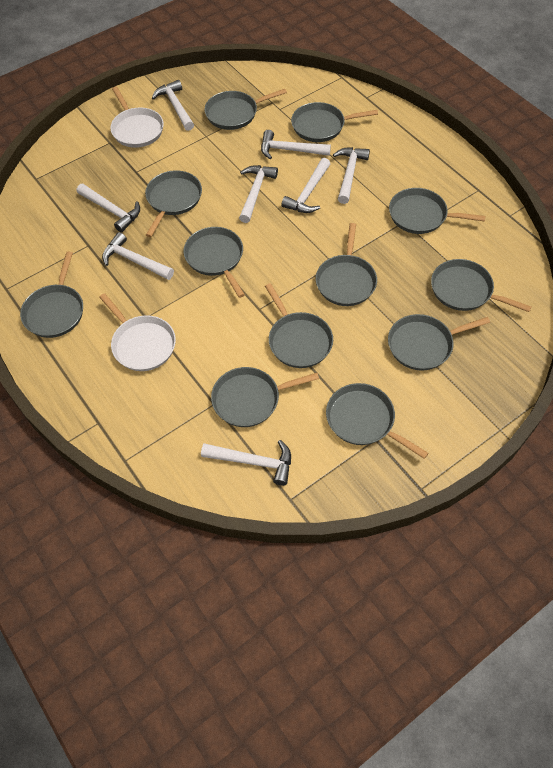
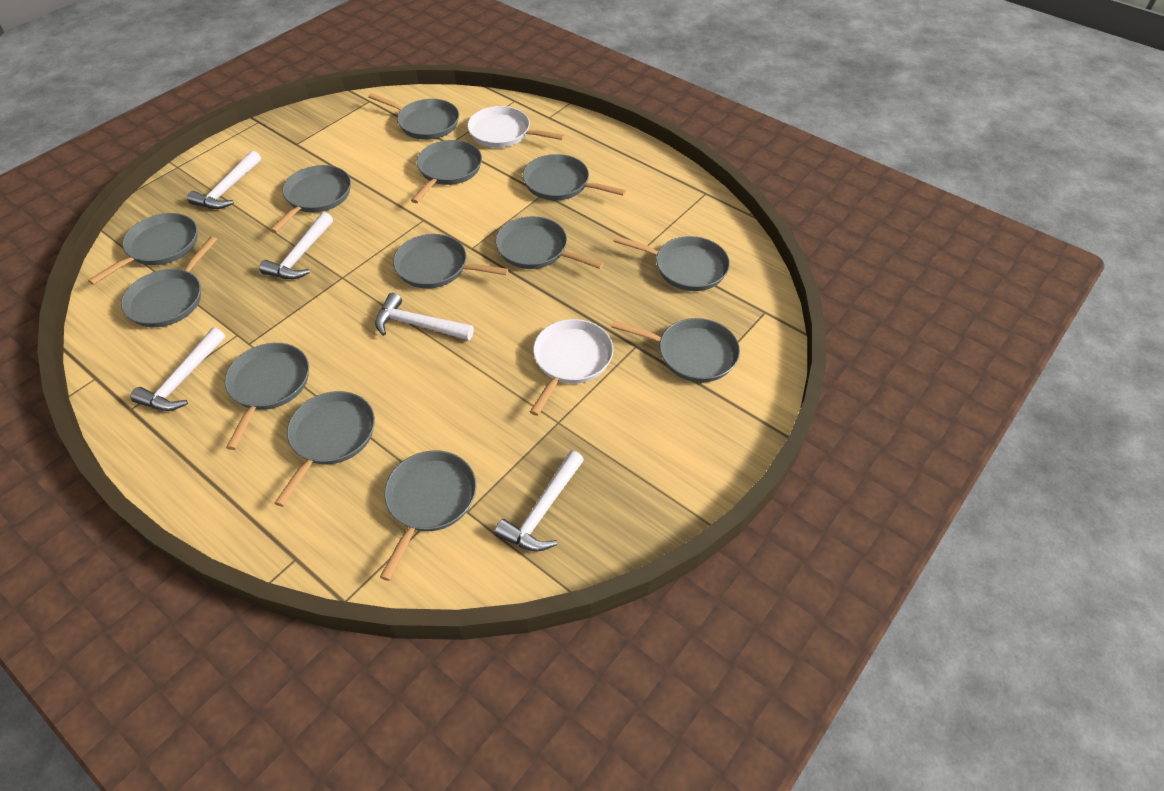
grey pan: [20,252,83,338] [145,170,202,237] [183,227,245,298] [204,89,287,130] [211,367,319,427] [265,283,333,368] [291,102,378,142] [316,223,377,306] [326,383,429,459] [388,314,490,371] [389,188,486,234] [431,259,532,312] = 12 -> [88,213,197,285] [121,237,217,327] [225,343,309,450] [270,165,351,233] [275,391,375,507] [368,93,459,140] [380,450,476,581] [393,234,509,288] [411,140,482,203] [496,216,604,269] [523,154,626,200] [612,318,740,382] [613,236,730,291] = 13
white hammer: [77,184,140,232] [102,232,174,280] [152,80,194,131] [201,440,291,486] [239,165,278,223] [261,130,331,159] [281,158,330,213] [333,147,370,204] = 8 -> [131,328,225,411] [187,150,261,209] [259,212,333,279] [375,293,474,340] [494,451,584,552] = 5

